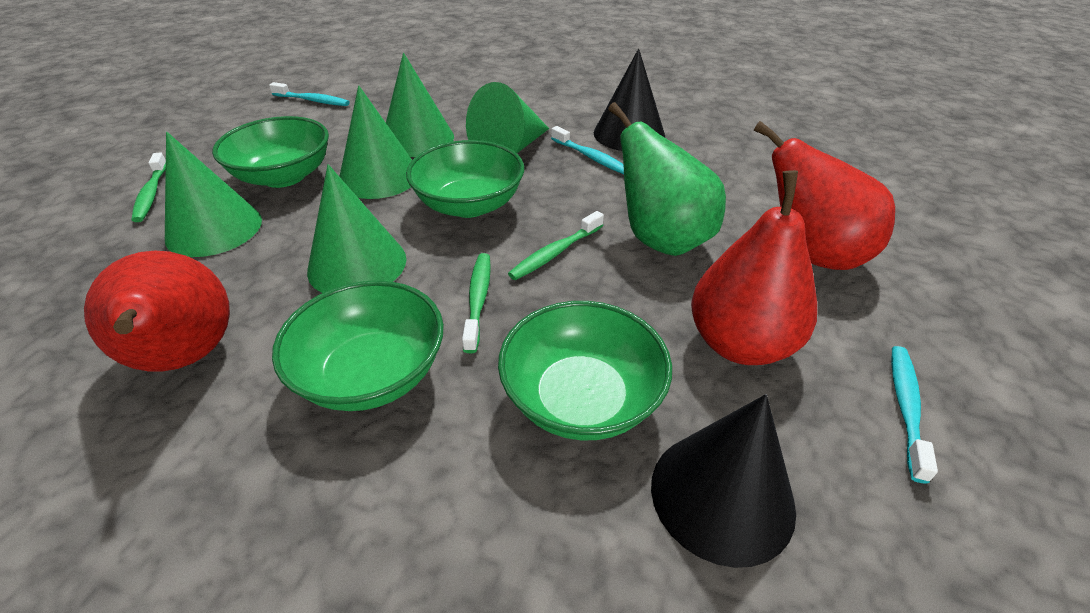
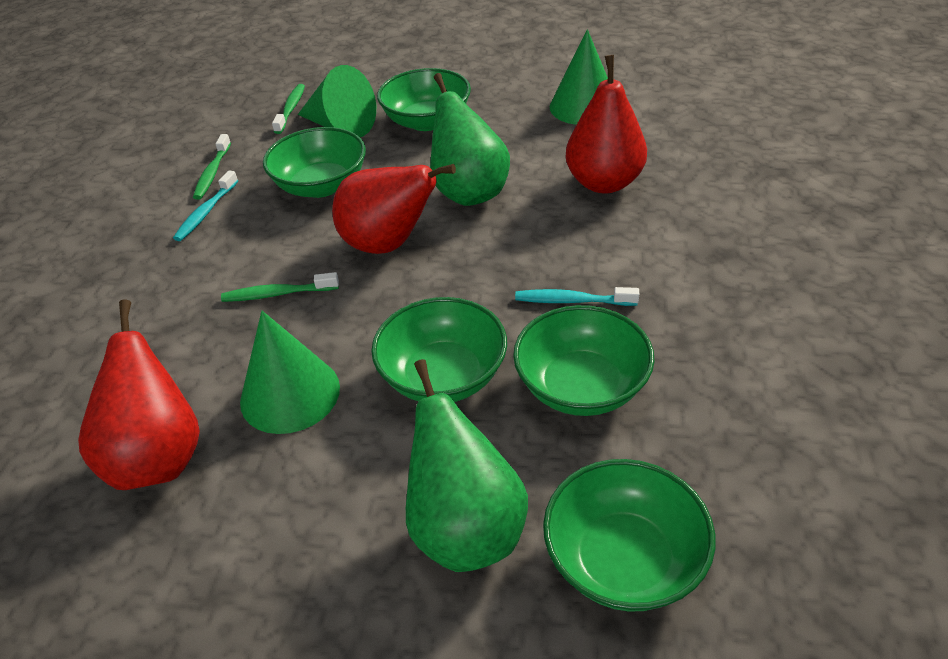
black cone: [594,49,665,151] [651,394,796,568] = 2 -> none = 0
green bowl: [212,116,329,188] [272,280,444,411] [406,140,524,218] [498,301,672,440] = 4 -> [263,127,366,198] [371,297,507,402] [377,68,471,131] [513,305,655,416] [543,459,716,612] = 5
green cone: [165,132,262,257] [307,164,406,293] [339,85,412,199] [386,53,454,157] [466,82,549,153] = 5 -> [240,311,340,434] [298,65,376,137] [550,29,608,125] = 3
green pear: [608,102,726,256] = 1 -> [406,359,528,572] [430,73,510,206] = 2
turquoise toothbrush: [269,82,350,106] [551,126,624,174] [891,346,938,484] = 3 -> [173,170,238,241] [515,287,639,306] = 2

